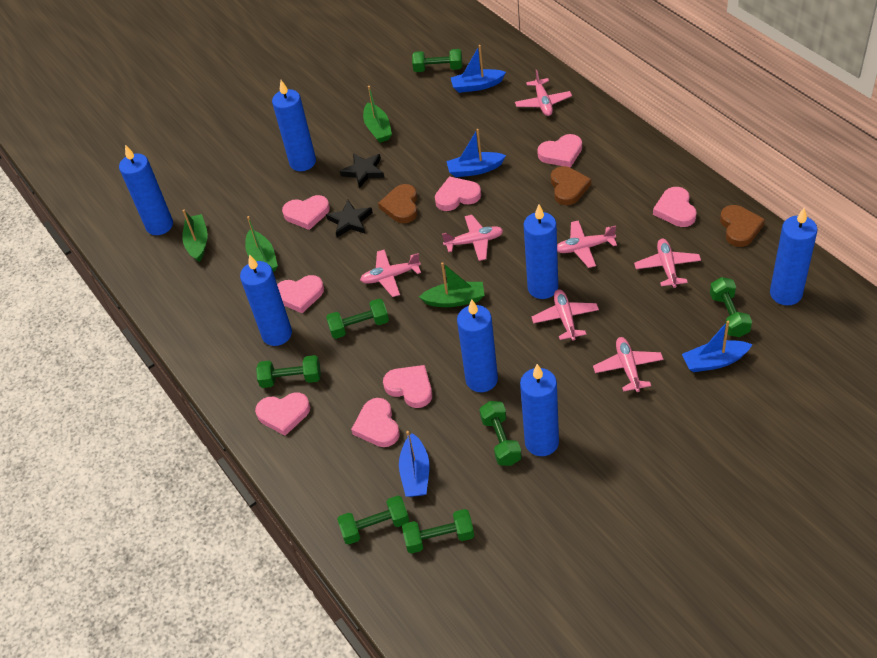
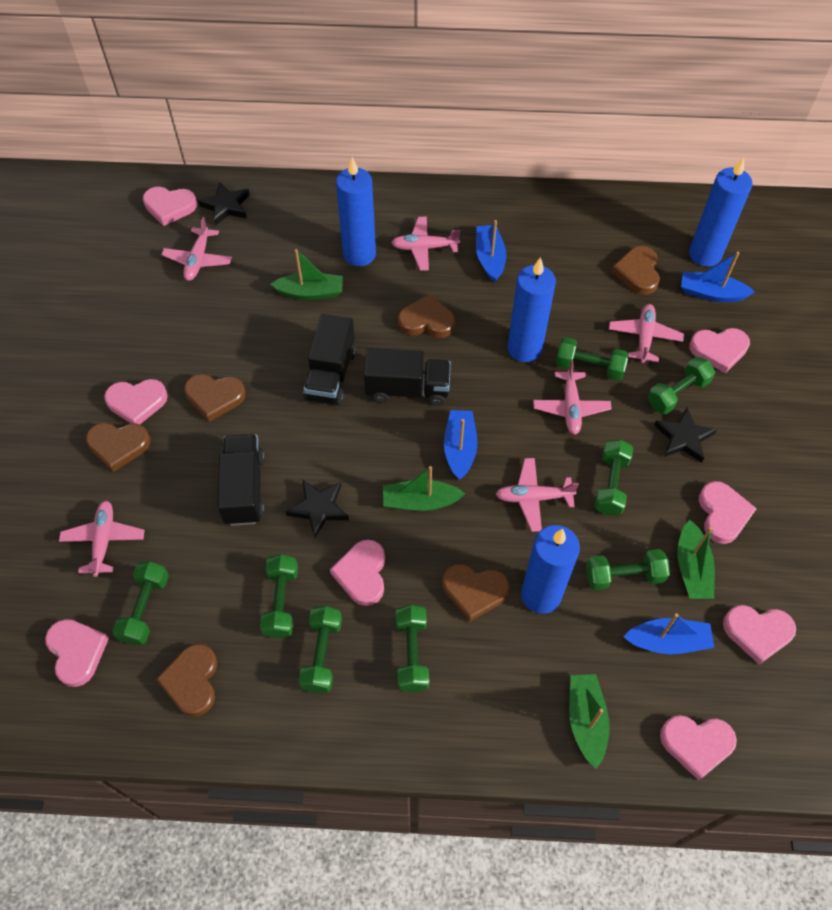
black star: [326,200,373,238] [340,153,384,189] = 2 -> [198,182,250,226] [285,479,349,538] [654,407,717,463] = 3
black truck: none = 0 -> [217,434,265,526] [304,314,356,405] [364,348,451,406] = 3
blue candle: [119,145,173,235] [240,254,292,346] [272,80,316,171] [457,299,498,392] [520,364,559,456] [523,205,558,299] [770,208,817,305] = 7 -> [336,157,376,266] [507,257,556,362] [521,525,580,614] [689,157,753,267] = 4
brown heart: [378,184,418,223] [551,166,591,205] [720,205,765,247] = 3 -> [86,423,150,472] [156,644,217,717] [184,374,245,422] [398,294,455,338] [442,564,510,622] [612,246,660,295] = 6
green dumbbell: [256,355,321,388] [326,298,389,339] [337,496,409,545] [402,509,474,553] [412,49,462,72] [479,401,522,466] [710,277,752,337] = 7 -> [112,562,169,645] [260,554,298,638] [298,606,342,693] [396,605,429,692] [556,337,629,380] [586,549,670,590] [594,440,633,515] [647,357,715,414] = 8
pink plane: [360,249,421,297] [442,215,503,261] [515,70,572,116] [532,289,599,341] [557,220,617,268] [593,337,663,392] [634,239,701,288] = 7 -> [59,500,145,577] [161,217,232,281] [391,217,461,271] [496,458,579,532] [533,360,612,435] [609,304,684,363] = 6

